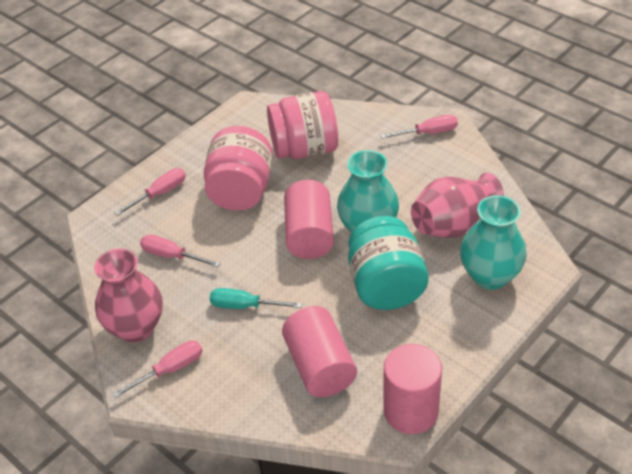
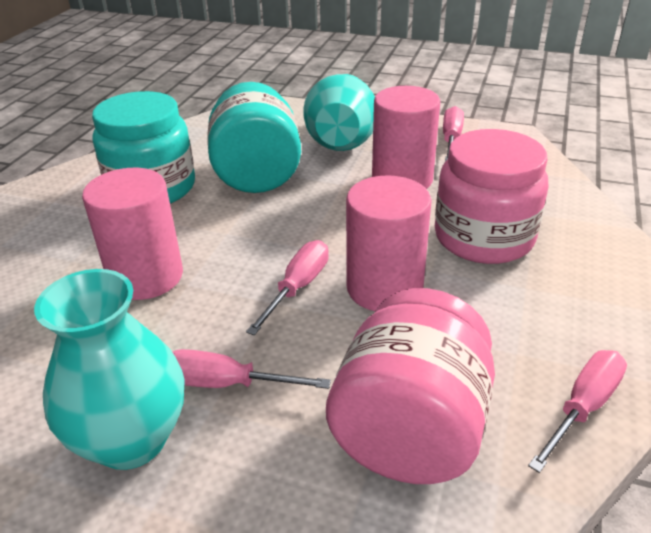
pink vase: [94,249,163,342] [411,173,504,238] = 2 -> none = 0
turquoise jar: [348,216,429,310] = 1 -> [92,91,195,204] [208,82,301,193] = 2
turquoise screwdriver: [210,288,302,309] = 1 -> none = 0

